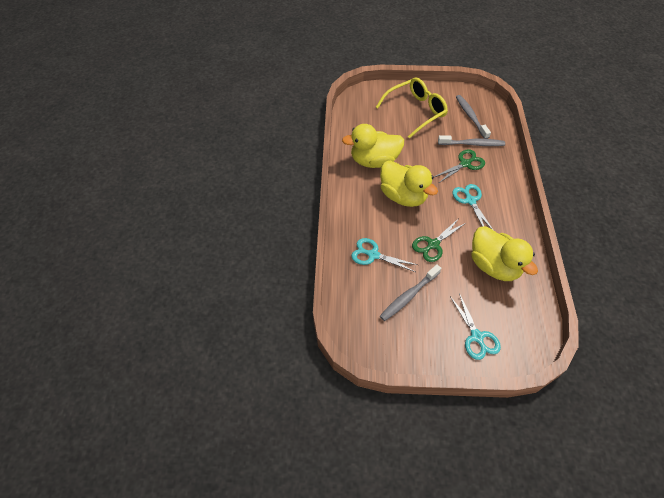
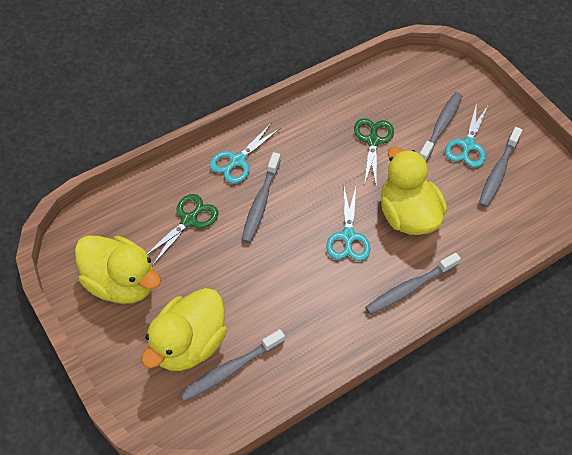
grey toothbrush: [380,264,441,321] [438,135,505,146] [456,95,491,139] = 3 -> [179,329,285,402] [242,152,281,243] [365,253,461,315] [420,92,462,162] [479,127,522,208] = 5
yellow glasses: [376,77,448,139] = 1 -> none = 0

